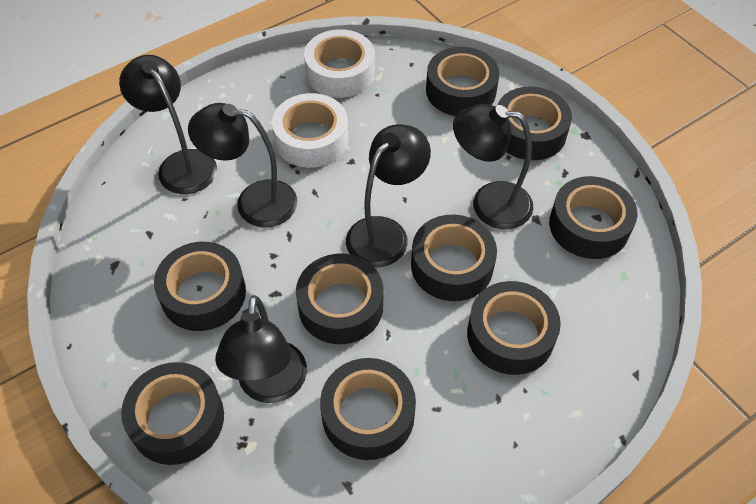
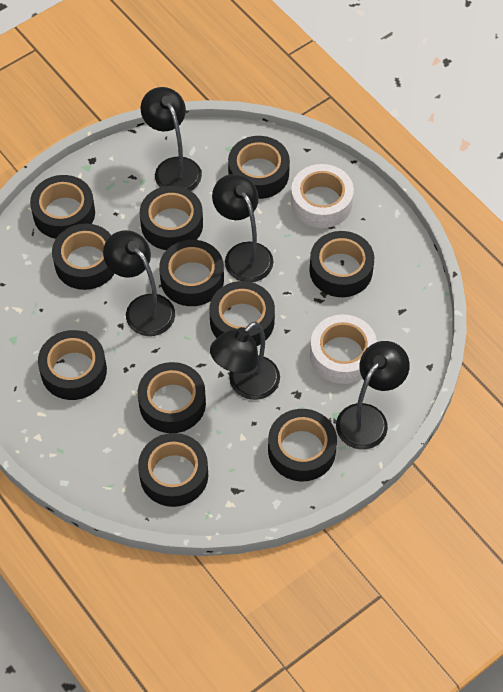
black tape: [121,362,224,465] [154,242,246,331] [296,254,383,344] [320,358,416,460] [411,215,497,301] [426,47,499,116] [467,281,561,375] [498,86,572,160] [549,176,637,259] = 9 -> [30,175,95,239] [38,330,107,400] [52,224,115,290] [138,362,206,433] [138,433,208,507] [140,186,203,250] [159,240,224,306] [209,281,275,346] [228,136,290,199] [268,409,337,481] [309,231,374,297] = 11

